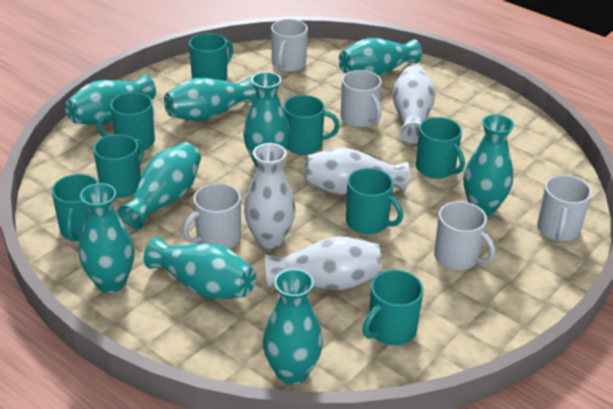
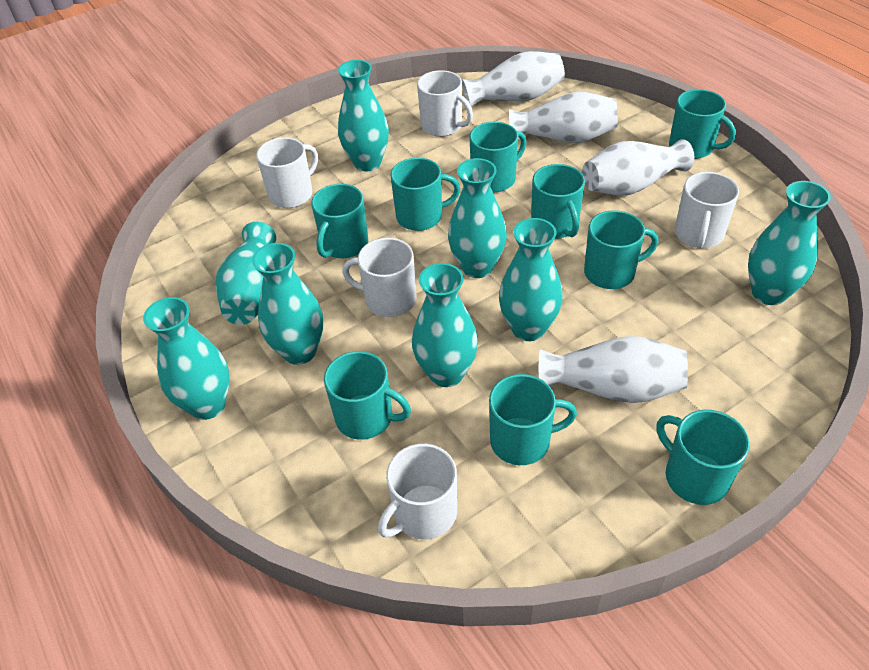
turquoise mug: [52,174,99,241] [93,134,144,198] [97,92,155,150] [189,33,233,81] [283,95,340,155] [346,168,403,234] [362,270,424,345] [416,117,465,179] = 8 -> [311,184,369,258] [324,351,411,440] [391,158,460,231] [469,122,526,193] [489,374,577,465] [531,164,585,239] [584,210,658,289] [657,410,750,505] [669,89,736,159] = 9
turquoise vase: [65,74,156,125] [79,183,134,293] [118,142,201,229] [144,237,256,299] [164,78,256,121] [243,72,290,168] [263,269,323,385] [339,38,422,76] [464,114,514,216] = 9 -> [143,297,230,420] [215,222,276,325] [252,243,323,365] [338,60,389,171] [412,263,478,387] [448,158,507,278] [499,218,563,341] [748,181,831,305] = 8

